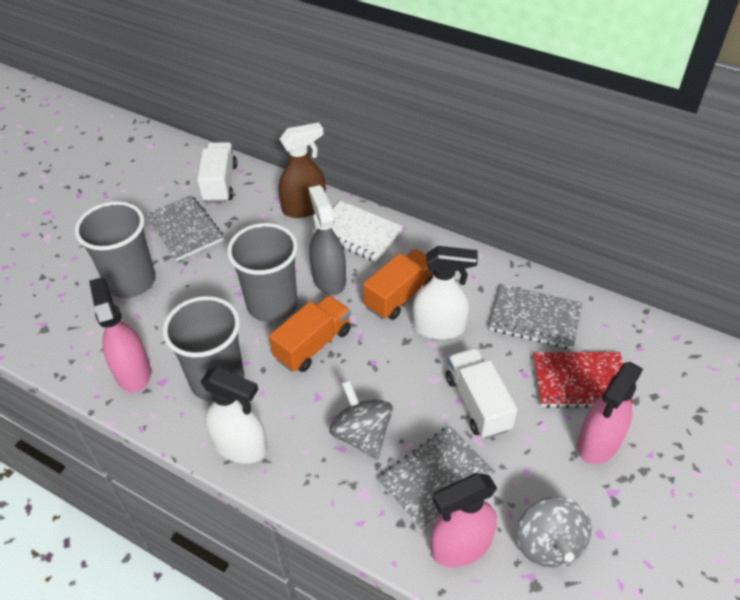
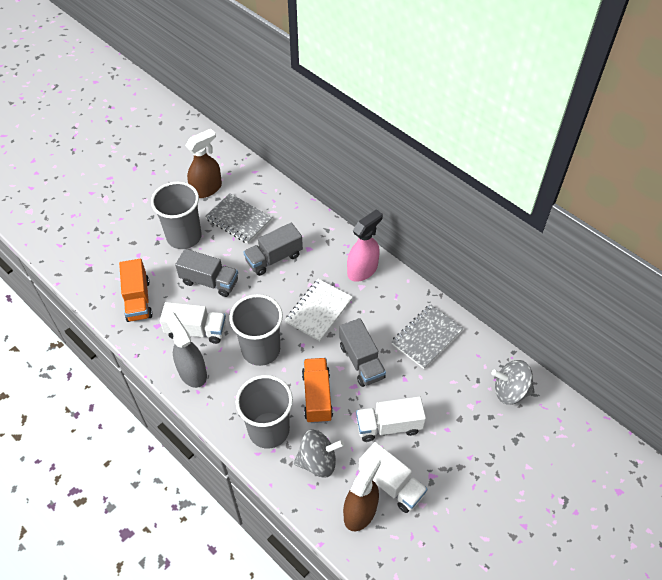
brown spray bottle: [278,122,326,218] = 1 -> [185,129,222,198] [343,454,381,531] = 2
grey notebook: [145,195,224,261] [378,426,495,531] [489,284,582,349] = 3 -> [205,193,272,244] [391,304,463,369] = 2
grey truck: none = 0 -> [175,249,238,297] [243,223,303,276] [339,318,386,387] = 3
pink spray bottle: [89,277,151,393] [431,473,497,567] [577,362,643,464] = 3 -> [347,209,383,282] = 1
red notebook: [533,352,633,408] = 1 -> none = 0
white spray bottle: [201,367,267,463] [413,246,478,340] = 2 -> none = 0
white truck: [197,142,237,203] [446,348,518,439] = 2 -> [160,302,226,344] [356,396,426,442] [358,442,427,513] = 3

